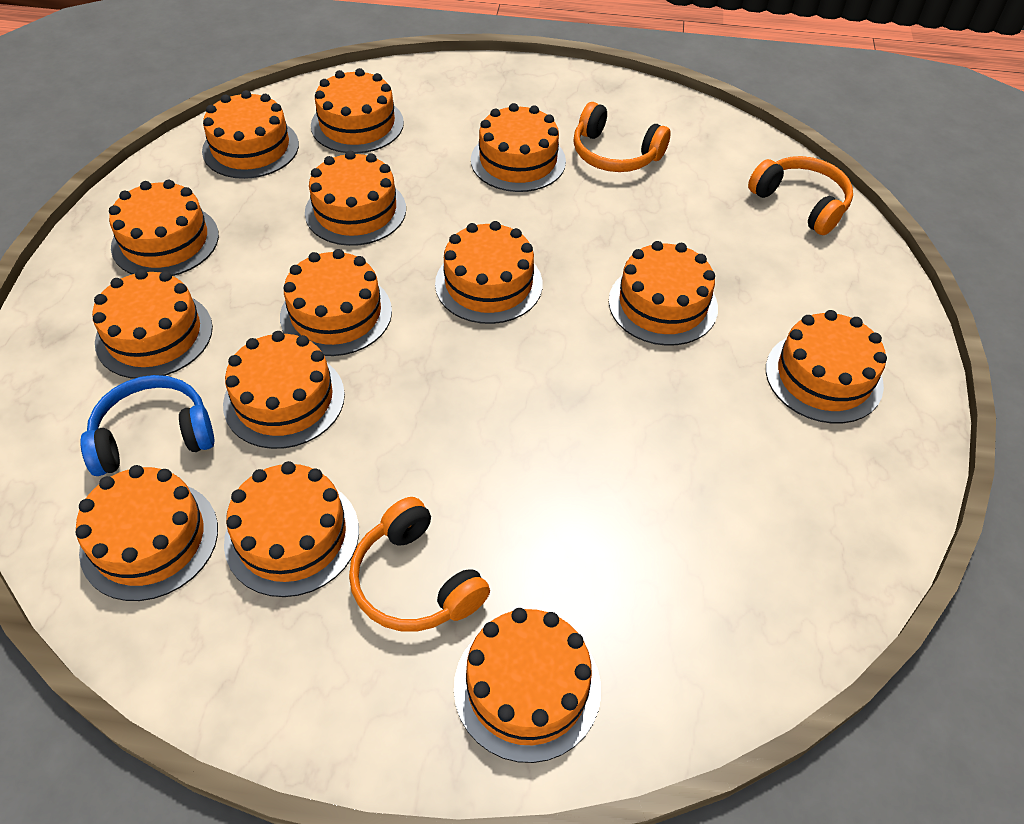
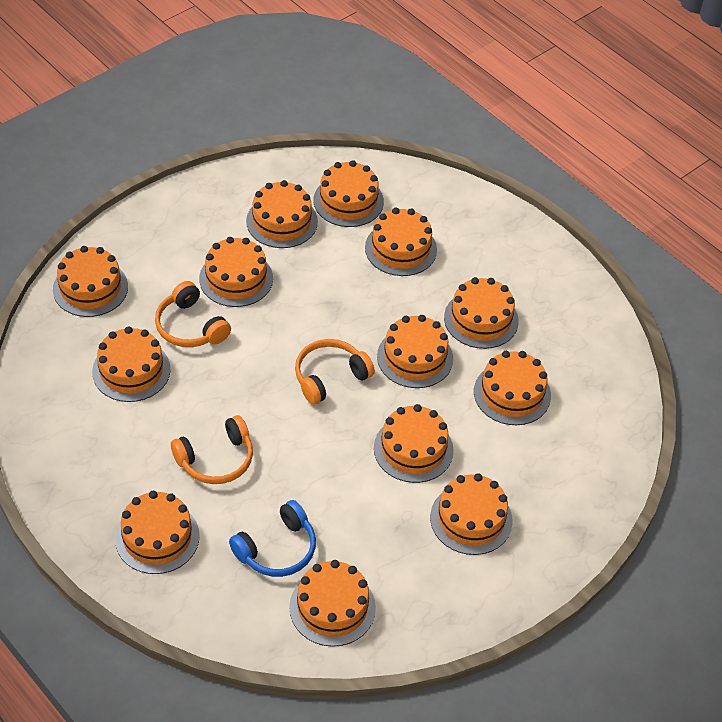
orange cake: [76,465,218,601] [92,269,213,379] [109,180,219,276] [202,90,299,179] [223,331,345,449] [224,461,359,597] [280,249,392,356] [305,151,406,246] [311,68,404,153] [435,221,543,324] [454,608,601,763] [471,103,566,192] [609,241,718,346] [766,310,887,423] = 14 -> [53,246,128,317] [92,326,170,402] [115,491,200,574] [199,237,273,307] [246,180,318,248] [289,560,376,647] [314,160,384,227] [365,208,437,276] [374,404,454,483] [377,315,453,388] [430,473,513,555] [444,277,519,349] [474,351,551,425] = 13

